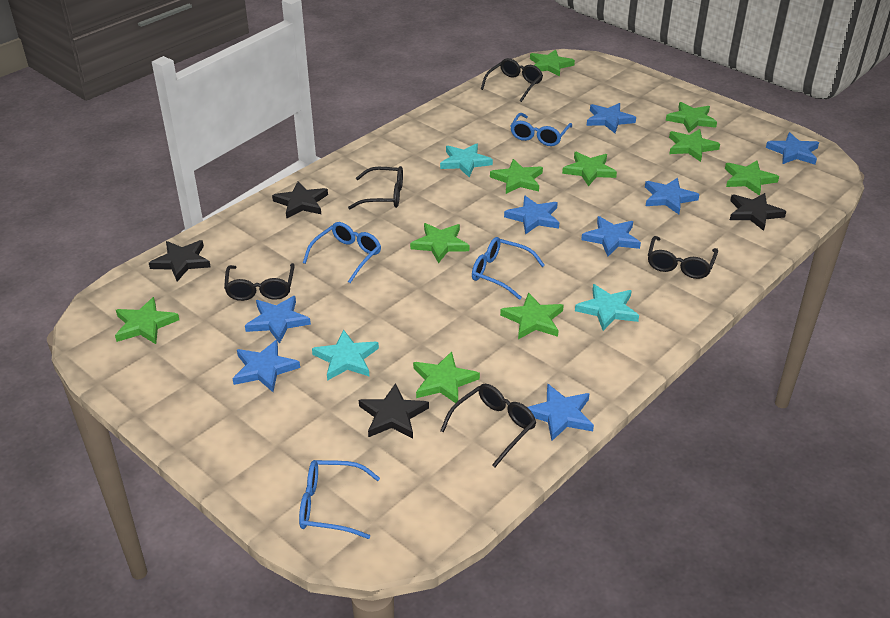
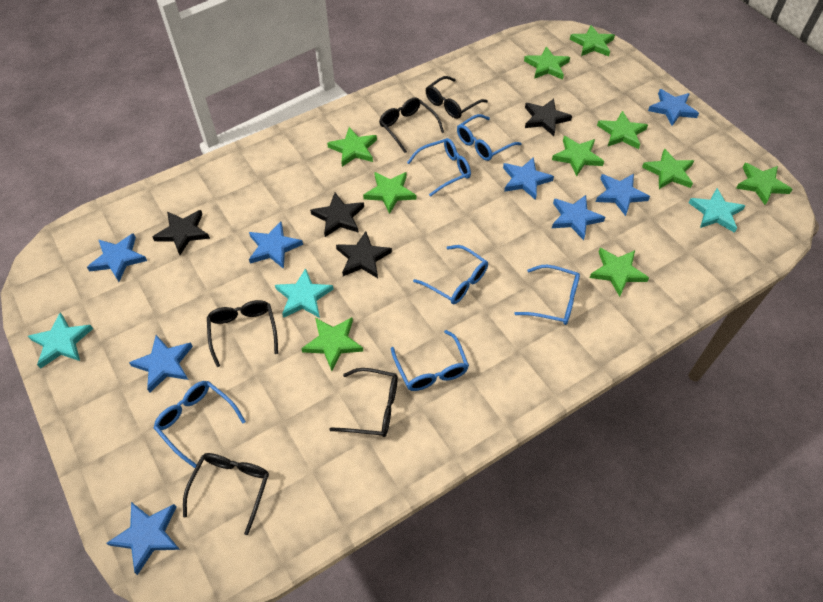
blue glasses: [299,460,380,539] [303,222,381,283] [472,237,545,300] [511,113,572,146] = 4 -> [154,381,246,468] [391,330,469,391] [407,138,471,197] [413,245,488,304] [457,114,522,161] [514,265,580,325] = 6

